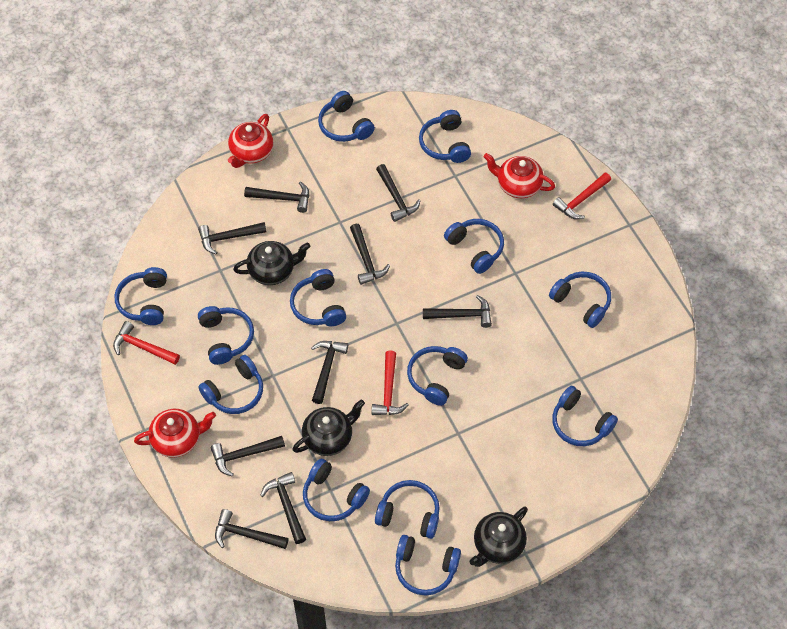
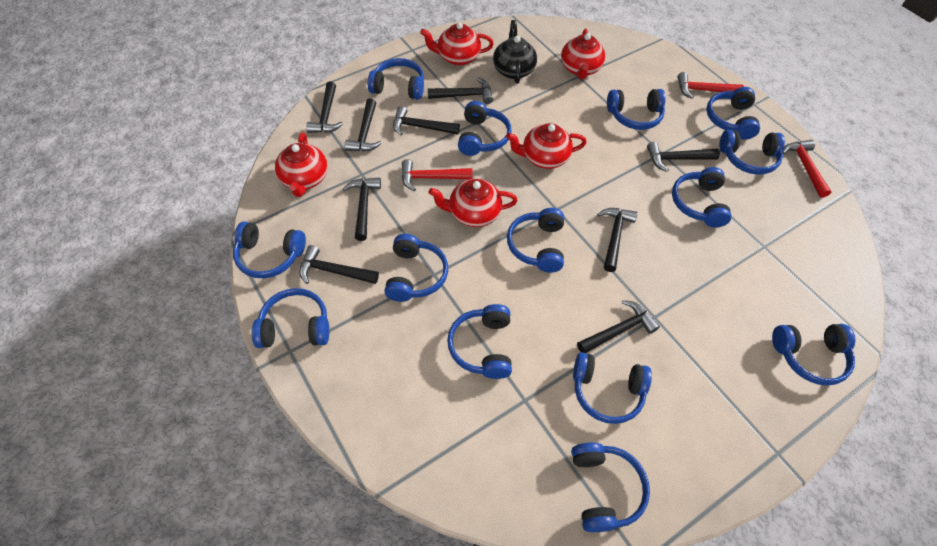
black teapot: [233,241,310,285] [293,400,365,456] [470,506,528,567] = 3 -> [493,20,537,84] = 1
blue headphones: [115,267,167,325] [198,306,254,365] [198,355,263,414] [290,269,346,326] [303,459,370,521] [318,91,375,142] [375,480,440,539] [395,535,461,596] [407,346,468,406] [419,110,471,163] [444,219,504,274] [549,272,611,328] [552,386,618,446] = 13 -> [233,221,306,278] [252,288,329,348] [368,58,424,100] [384,234,448,302] [447,304,512,379] [458,101,512,156] [507,208,564,273] [571,442,650,532] [573,352,652,424] [607,89,666,130] [672,167,731,227] [706,87,760,140] [720,129,785,175] [772,324,855,386] = 14
red teapot: [134,409,216,458] [228,114,273,168] [483,153,555,198] = 3 -> [275,133,328,197] [420,22,494,66] [429,179,518,227] [506,123,587,169] [561,29,605,79] = 5

